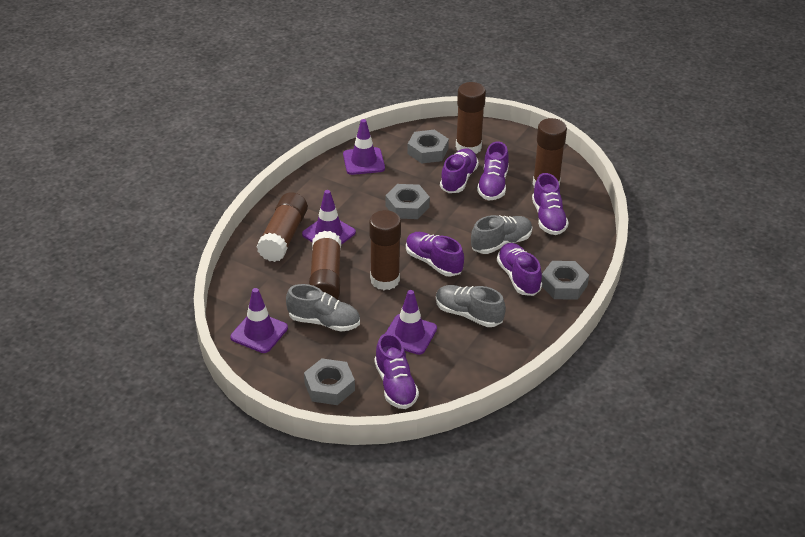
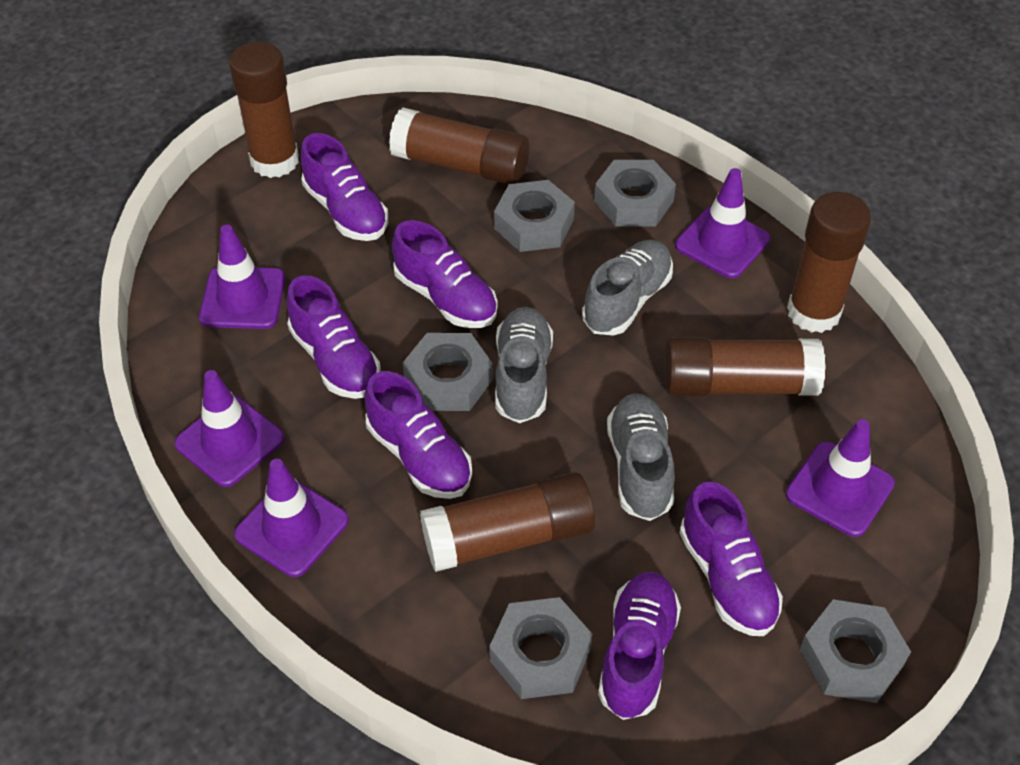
grey nut: [304,358,355,405] [385,184,430,219] [407,130,449,164] [541,261,589,300] = 4 -> [403,333,493,411] [489,597,593,699] [494,180,575,252] [594,160,676,227] [800,599,911,703] = 5
purple traffic cone: [230,288,288,353] [302,190,356,245] [343,119,385,175] [386,290,437,355] = 4 -> [174,370,284,487] [199,224,285,329] [234,459,349,577] [675,168,770,279] [786,419,895,537] = 5

